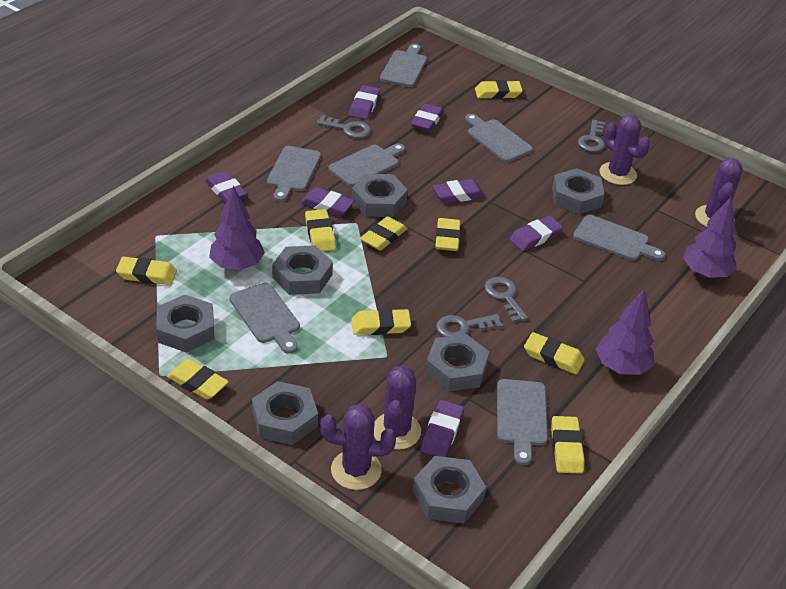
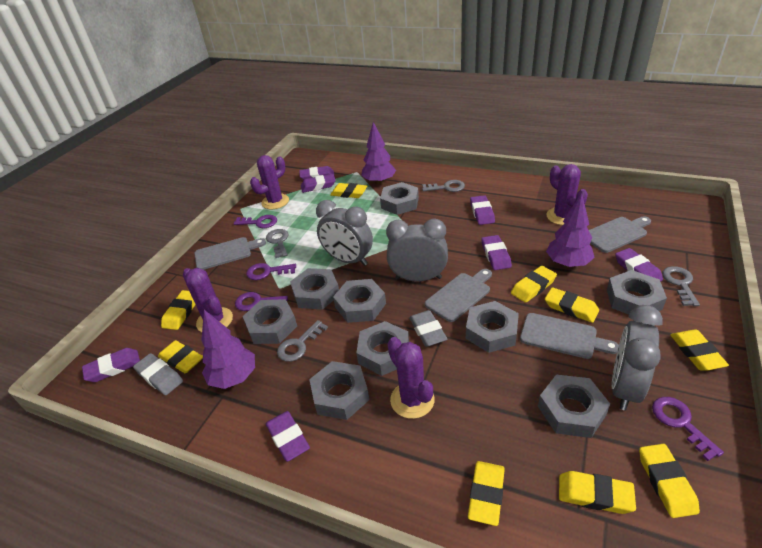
grey clock: none = 0 -> [316,200,373,266] [386,219,448,282] [612,305,663,410] = 3
grey cutting board: [229,282,300,354] [267,146,321,202] [328,143,405,187] [380,44,427,87] [465,114,533,162] [497,379,548,465] [573,215,665,261] = 7 -> [194,237,266,270] [425,269,492,322] [520,313,619,359] [589,216,651,253] = 4
grey eraser: none = 0 -> [133,353,183,395] [409,310,447,347] = 2
grey nut: [156,294,214,353] [252,381,318,445] [272,245,333,295] [351,174,408,217] [413,456,486,523] [425,334,489,392] [552,168,604,214] = 7 -> [243,299,297,344] [290,268,339,310] [309,361,369,420] [333,279,386,323] [356,321,409,376] [380,182,419,215] [466,301,519,353] [538,375,610,438] [607,270,667,315] = 9
purple key: none = 0 -> [233,215,277,228] [235,292,288,311] [246,263,296,280] [652,397,724,461] = 4

